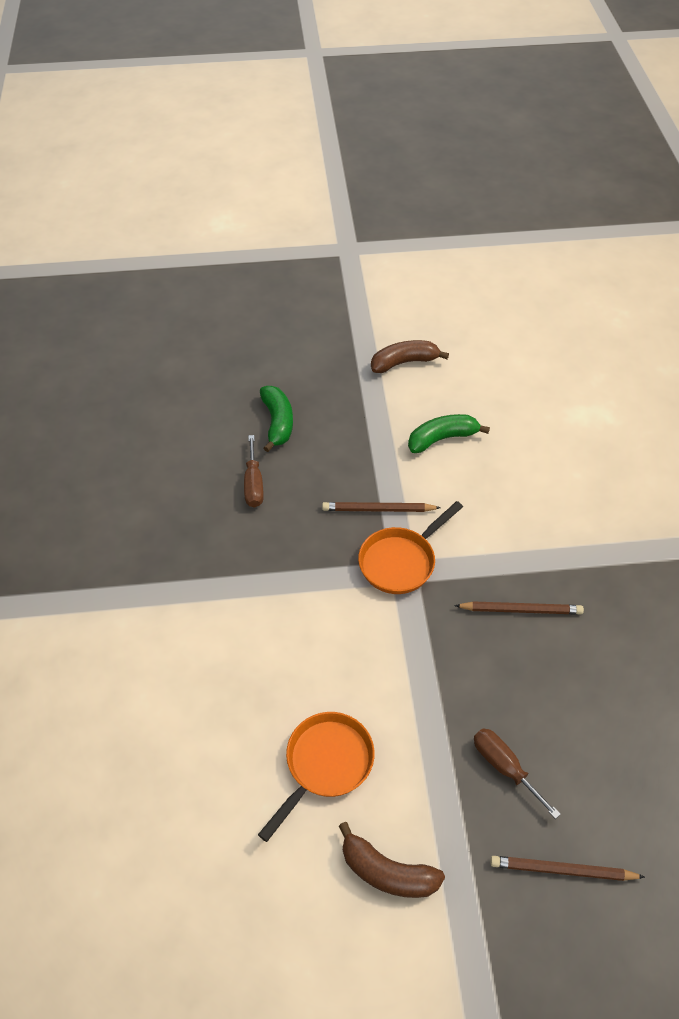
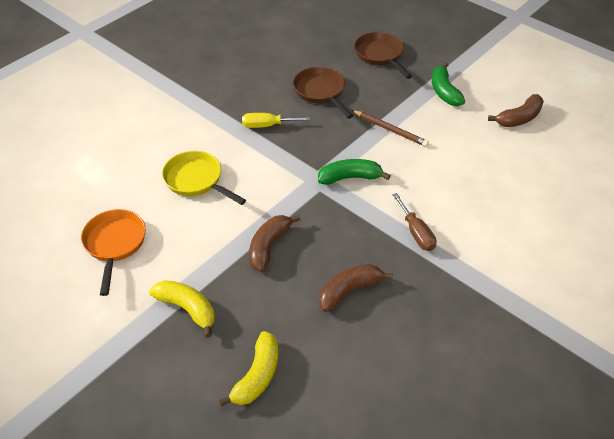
brown banana: [339,822,445,898] [371,340,449,373] = 2 -> [249,215,300,272] [319,264,393,312] [488,94,544,127] = 3
brown pan: none = 0 -> [293,67,353,119] [354,32,412,79] = 2
brown pencil: [322,502,441,512] [454,601,584,614] [490,856,645,881] = 3 -> [352,110,429,147] = 1
brown screwdriver: [244,435,264,508] [474,728,561,819] = 2 -> [392,193,436,251] = 1
orange pan: [258,712,375,842] [358,501,463,594] = 2 -> [81,209,146,296] = 1
yellow banana: none = 0 -> [149,280,215,338] [219,331,278,407] = 2
yellow pan: none = 0 -> [162,151,246,205] = 1
yellow screwdriver: none = 0 -> [242,113,310,128] = 1

